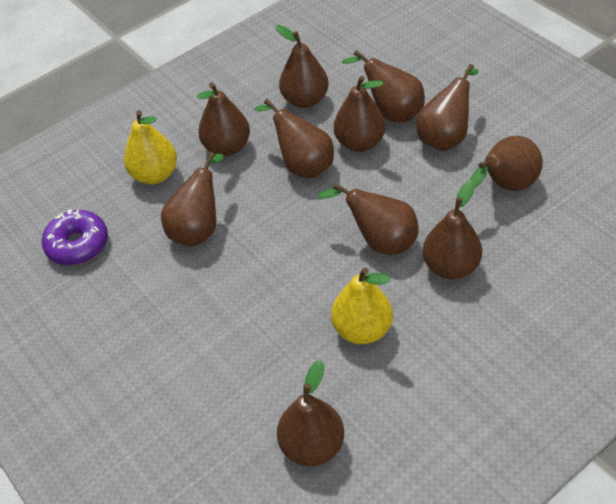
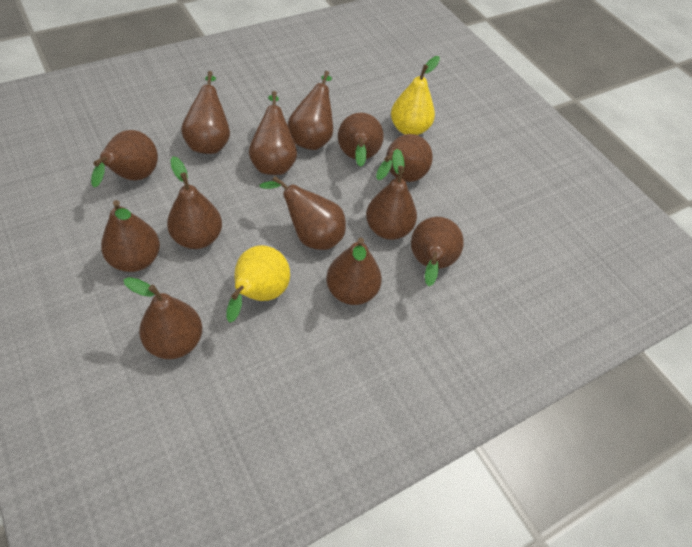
brown pear: [161,152,224,246] [197,83,250,156] [254,99,334,179] [275,25,329,108] [277,360,344,467] [318,183,419,255] [334,76,386,152] [342,50,425,123] [416,64,478,151] [422,180,482,279] [470,136,543,191] = 11 -> [91,130,158,188] [101,200,160,272] [123,277,202,359] [167,156,222,249] [181,71,230,154] [249,91,297,175] [259,176,346,250] [288,71,333,150] [326,238,382,305] [338,113,384,167] [366,149,417,240] [376,134,433,182] [411,217,464,286] = 13
purple donut: [42,209,108,265] = 1 -> none = 0

